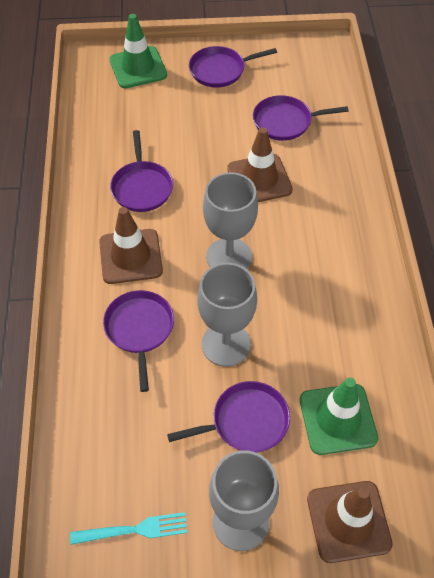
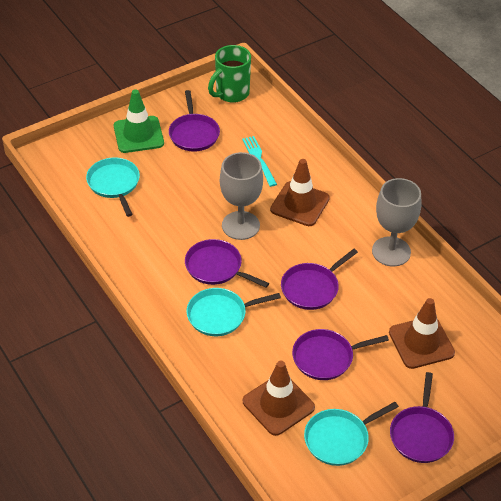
green mug: none = 0 -> [208,45,251,103] = 1
green traffic cone: [109,14,167,88] [300,378,378,455] = 2 -> [114,89,164,153] = 1
grey goblet: [197,263,257,367] [203,172,258,269] [209,450,279,551] = 3 -> [220,152,263,240] [372,178,421,266] = 2
turquoise pan: none = 0 -> [86,157,140,217] [186,288,281,336] [304,402,399,466] = 3

